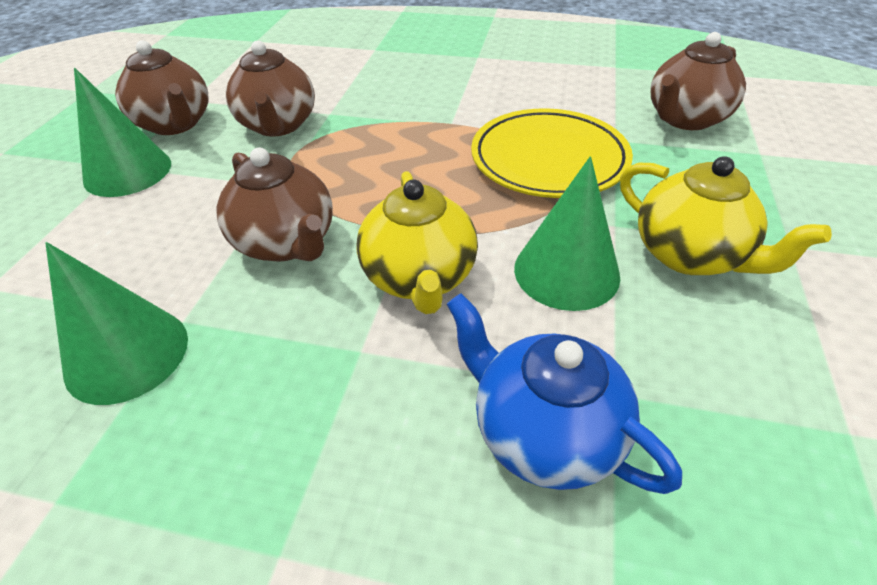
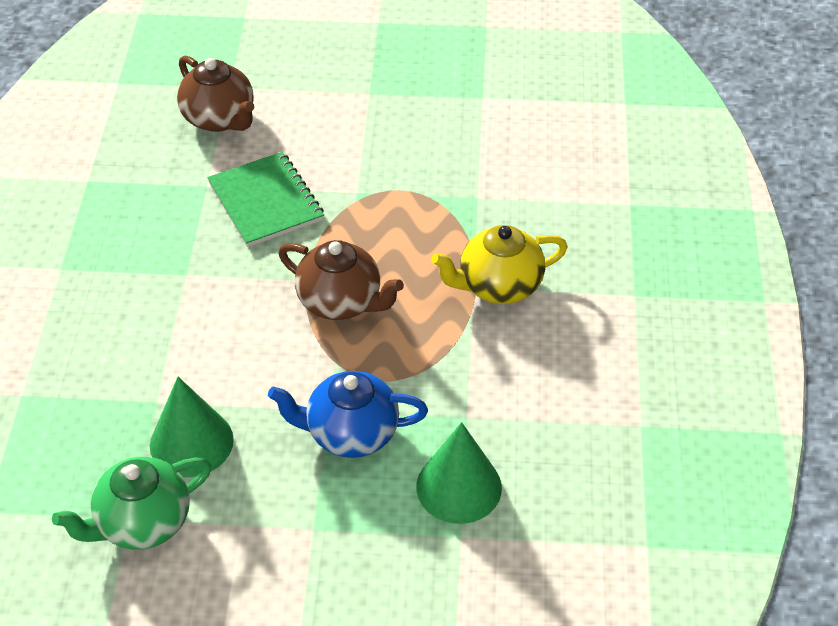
brown teapot: [115,40,209,135] [216,148,333,262] [226,41,315,137] [650,32,746,130] = 4 -> [177,55,255,132] [278,240,404,320] = 2
green cone: [45,242,188,405] [74,68,171,197] [514,156,620,311] = 3 -> [150,377,234,477] [416,422,502,524] = 2
green notebook: none = 0 -> [207,152,324,247] = 1
green teapot: none = 0 -> [52,457,211,549] = 1
yellow plate: [471,108,633,198] = 1 -> none = 0
yellow teapot: [356,171,478,314] [620,156,832,275] = 2 -> [431,225,568,304] = 1

